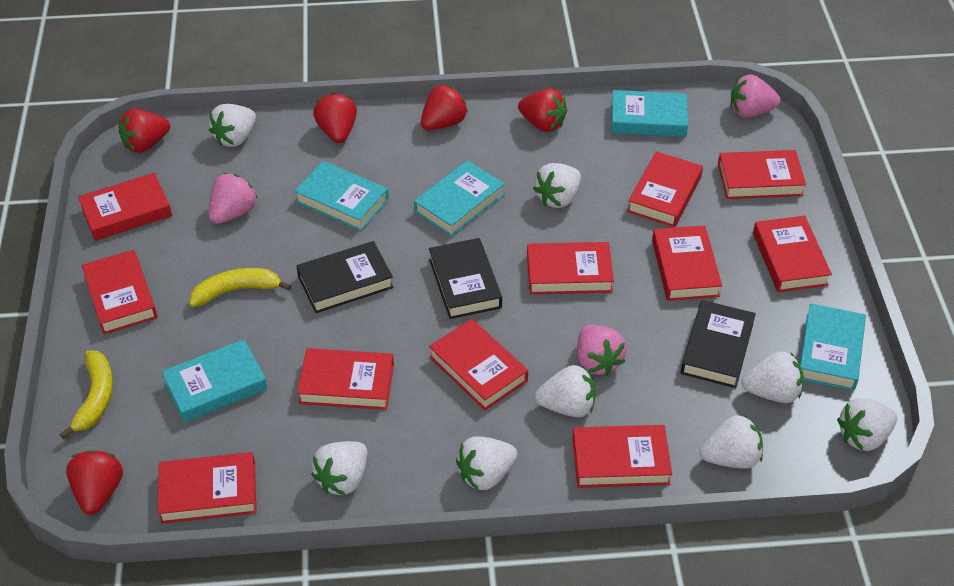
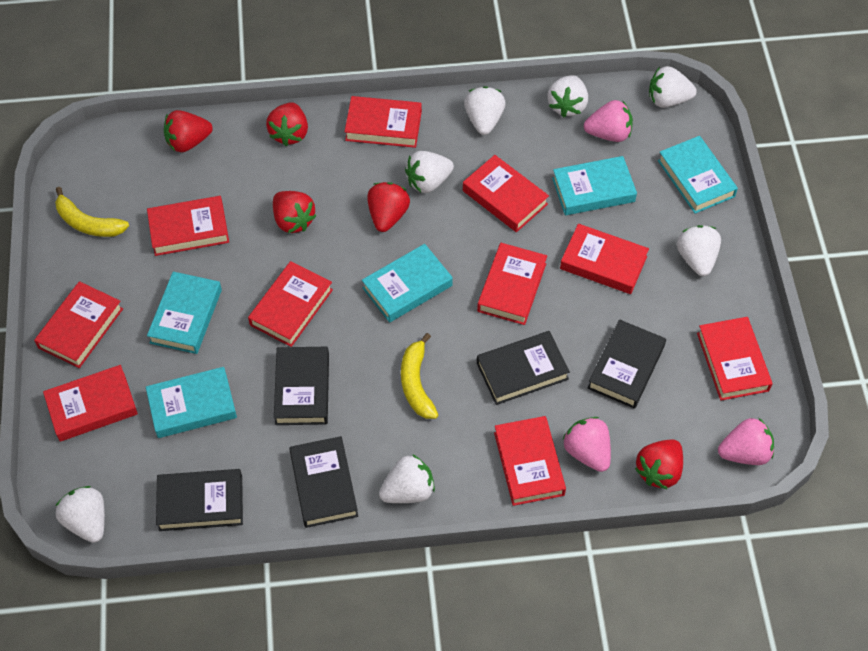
black book: [296,241,394,313] [429,238,502,319] [680,300,756,388] = 3 -> [156,469,243,531] [274,347,329,425] [289,436,358,528] [477,331,570,405] [588,319,666,409] = 5
red book: [78,173,172,241] [81,250,158,334] [157,452,256,524] [297,348,394,410] [429,319,528,410] [527,242,614,294] [572,425,672,488] [627,151,703,227] [652,225,722,301] [718,150,806,199] [753,216,832,292] = 11 -> [34,281,123,368] [43,365,138,441] [147,196,229,256] [248,261,333,347] [344,96,422,148] [463,155,549,232] [477,243,547,325] [494,416,566,506] [560,224,649,294] [697,317,773,401] = 10
white strawberry: [209,104,256,147] [311,441,367,495] [456,436,517,491] [533,163,581,208] [535,365,596,418] [700,415,763,469] [742,351,804,403] [837,398,897,451] = 8 -> [56,486,105,543] [379,454,435,503] [405,151,454,193] [464,86,506,135] [547,75,588,118] [649,66,697,108] [677,225,721,276] = 7

